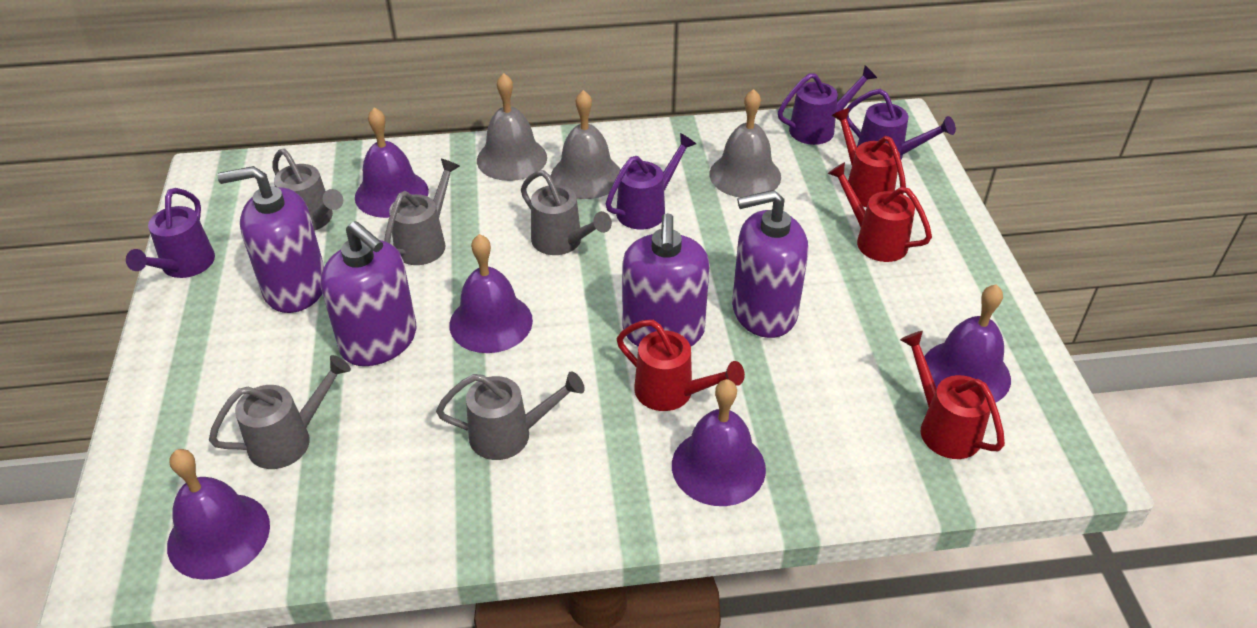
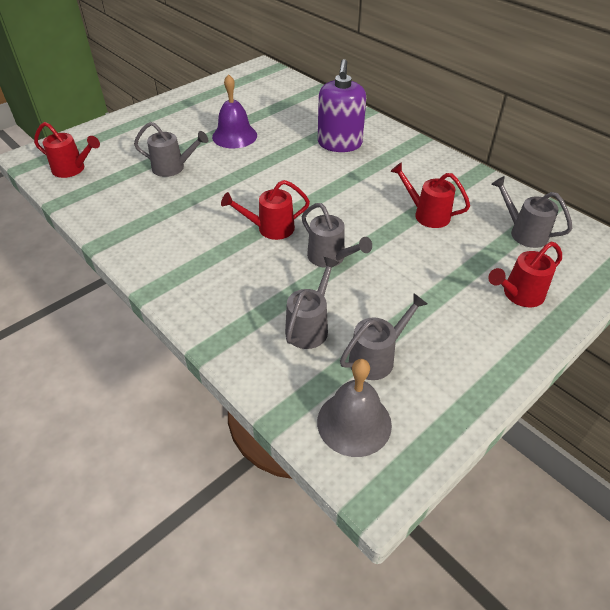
grey bell: [477,73,547,181] [551,90,620,199] [709,89,781,197] = 3 -> [317,359,392,457] = 1
purple bell: [167,449,270,580] [355,107,429,218] [449,234,533,353] [672,379,766,506] [925,284,1011,403] = 5 -> [212,74,257,148] = 1
purple soap dispenser: [217,166,324,313] [321,221,416,366] [622,213,710,347] [732,190,808,338] = 4 -> [318,59,366,152] = 1
purple watering can: [126,188,215,278] [605,133,696,230] [778,65,877,145] [847,89,956,160] = 4 -> none = 0

